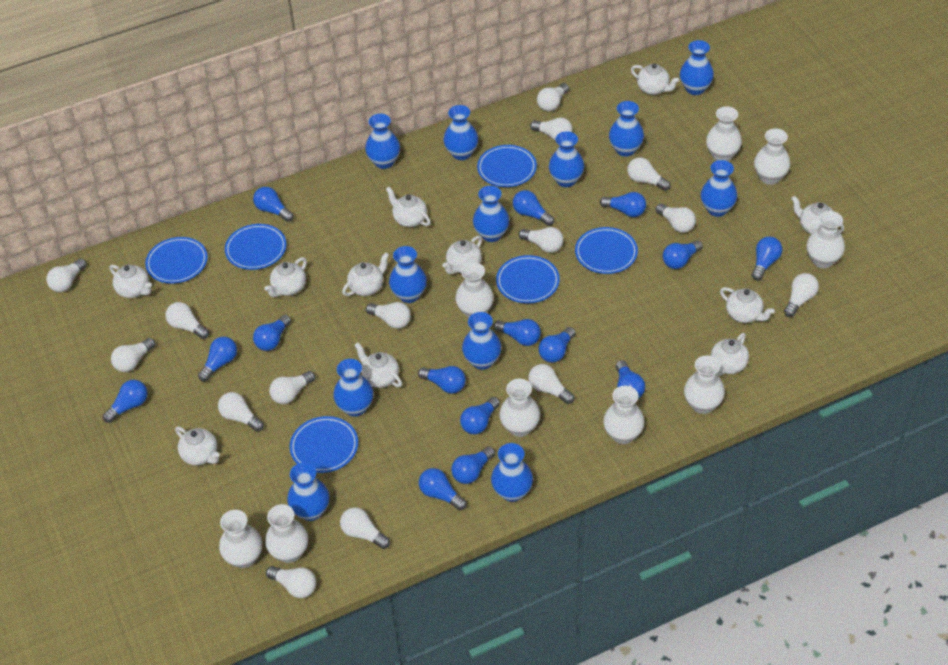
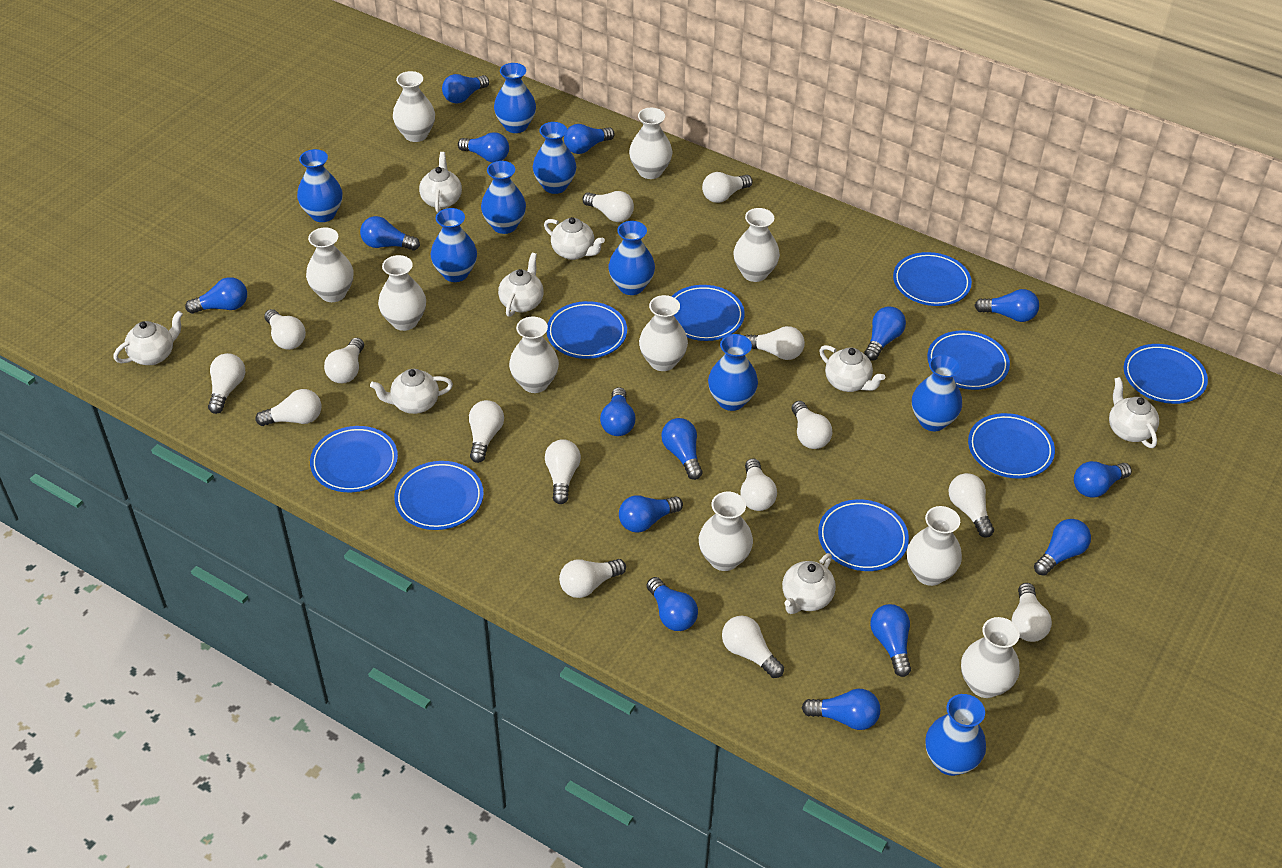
blue plate: [145,237,208,284] [225,224,287,270] [290,416,358,473] [477,145,537,187] [496,255,560,303] [575,227,638,274] = 6 -> [310,426,398,492] [394,461,484,530] [547,301,627,359] [671,285,745,341] [818,499,909,571] [893,252,972,306] [927,331,1010,390] [968,413,1055,478] [1124,344,1208,404] = 9
blue vase: [287,462,329,521] [333,359,373,417] [365,114,400,169] [389,246,427,303] [444,105,478,160] [462,312,501,370] [473,186,509,242] [491,443,533,502] [549,131,584,187] [609,101,644,157] [680,40,714,95] [701,160,737,217] = 12 -> [297,149,343,222] [431,208,477,282] [481,161,526,234] [494,63,536,133] [533,122,577,194] [608,221,655,295] [708,334,758,411] [912,354,962,431] [925,694,986,776] = 9
white teapot: [109,265,152,298] [175,427,220,465] [264,257,307,297] [342,252,389,296] [355,343,402,388] [386,187,431,227] [442,236,482,274] [631,63,679,95] [711,333,749,376] [720,287,775,323] [791,196,844,234] = 11 -> [114,311,183,365] [370,369,453,414] [419,152,462,212] [498,253,544,317] [544,217,605,260] [782,553,836,614] [819,345,885,392] [1109,377,1159,448] = 8
white vase: [219,510,262,568] [265,504,308,563] [455,262,494,318] [499,379,540,437] [603,386,645,444] [684,355,725,414] [706,106,742,161] [754,128,790,185] [807,211,845,268] = 9 -> [306,227,354,302] [378,255,426,331] [393,71,435,142] [509,317,559,393] [629,108,672,179] [639,295,688,371] [699,492,753,571] [733,208,780,282] [907,506,962,586] [961,617,1020,698] = 10

